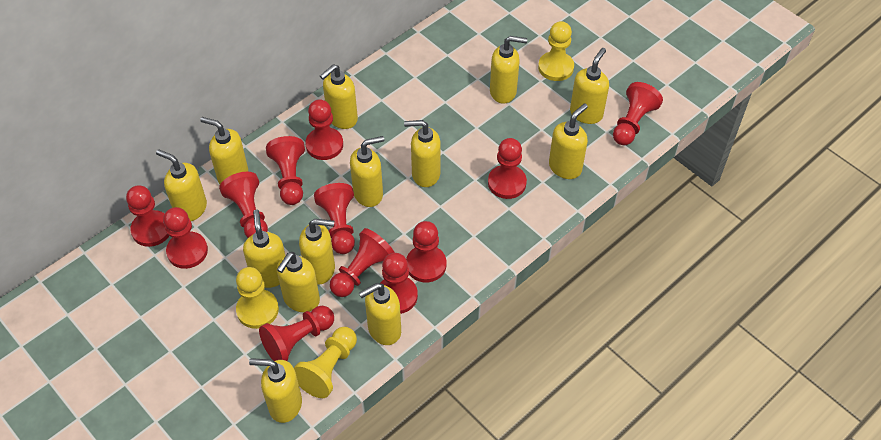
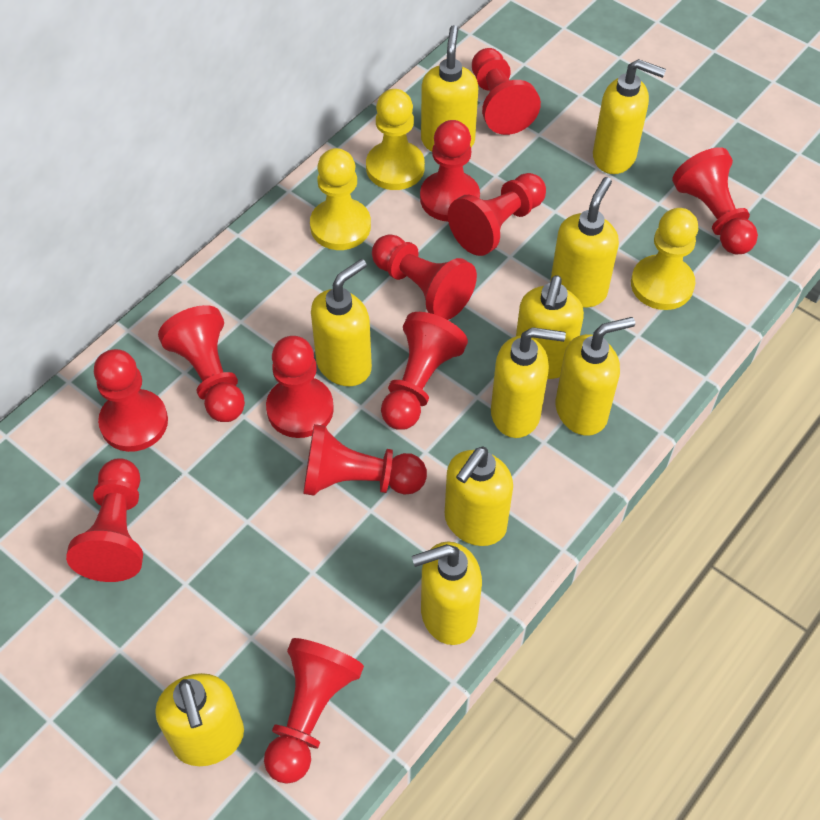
yellow soap dispenser: [156,149,207,221] [200,117,248,184] [243,210,285,288] [249,358,302,423] [277,252,320,312] [299,219,335,285] [320,64,358,129] [350,136,384,207] [359,283,401,345] [404,120,441,187] [490,36,527,104] [549,103,588,179] [570,48,609,124] = 13 -> [155,673,244,766] [311,259,372,386] [412,542,482,645] [421,25,478,152] [445,446,513,546] [491,327,566,438] [516,275,584,379] [550,177,619,308] [555,317,635,436] [593,59,666,174] = 10

